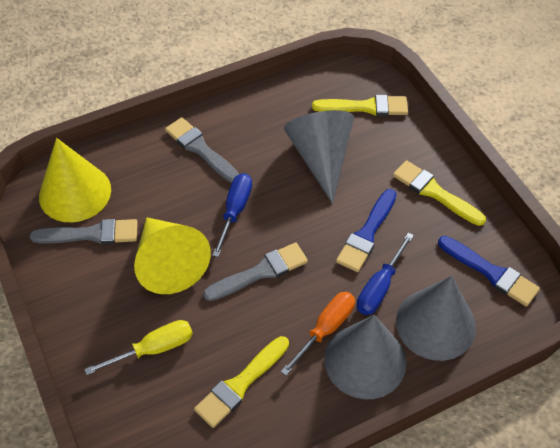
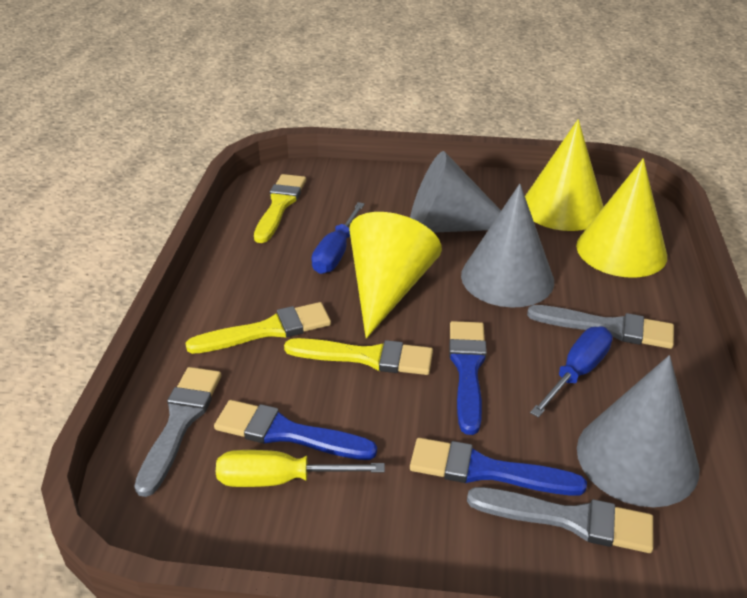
blue brush: [336,189,397,272] [438,236,540,307] = 2 -> [214,400,377,460] [410,438,587,496] [449,321,487,435] = 3
orange screwdriver: [281,292,355,376] = 1 -> none = 0
yellow cone: [39,138,111,222] [134,217,211,294] = 2 -> [349,212,442,339] [525,119,604,231] [576,158,667,278] = 3

